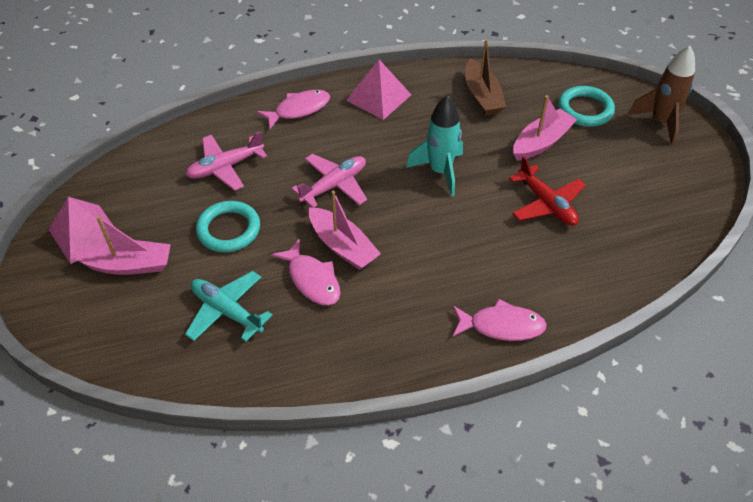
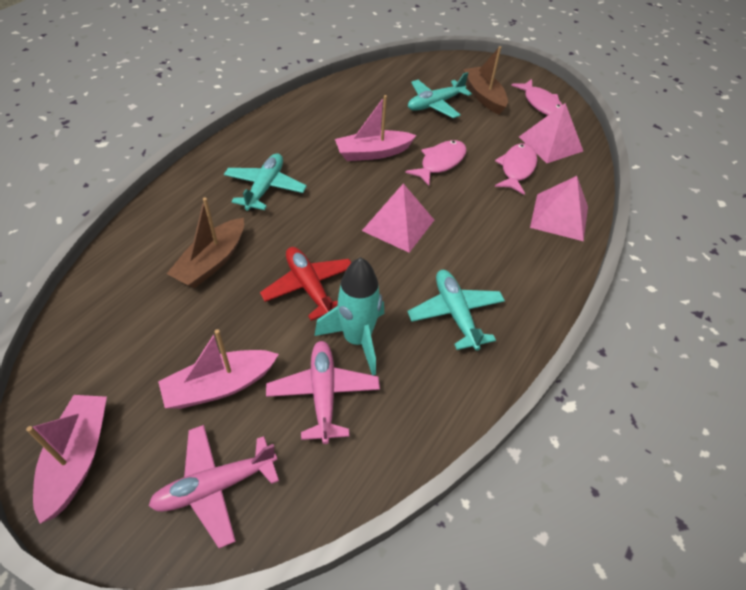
brown boat: [465,39,506,116] = 1 -> [167,198,244,288] [463,46,508,115] = 2
brown rocket: [628,46,695,145] = 1 -> none = 0
pink pyramid: [49,197,113,264] [346,60,411,120] = 2 -> [362,183,434,253] [519,103,583,163] [530,176,588,241] = 3
turquoise plane: [185,271,273,342] = 1 -> [224,153,307,211] [407,270,505,351] [408,72,472,118] = 3
turquoise ring: [196,201,260,252] [558,86,615,127] = 2 -> none = 0

